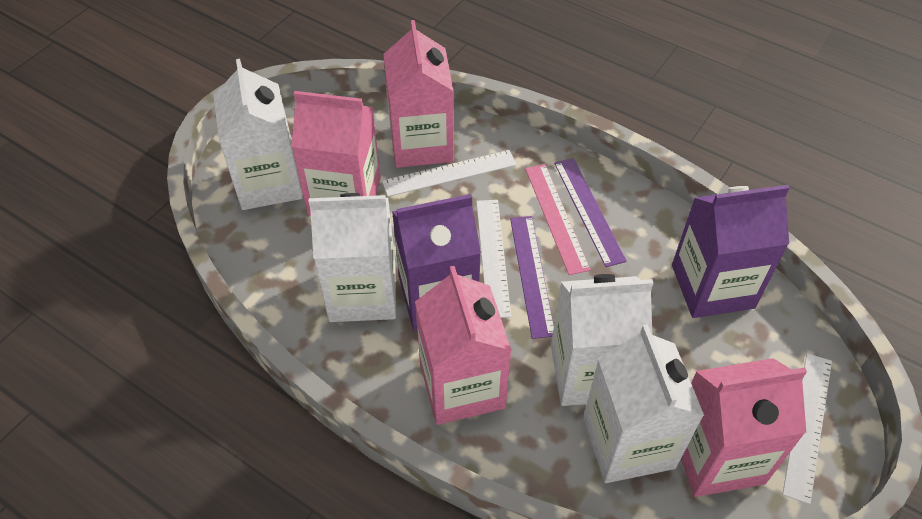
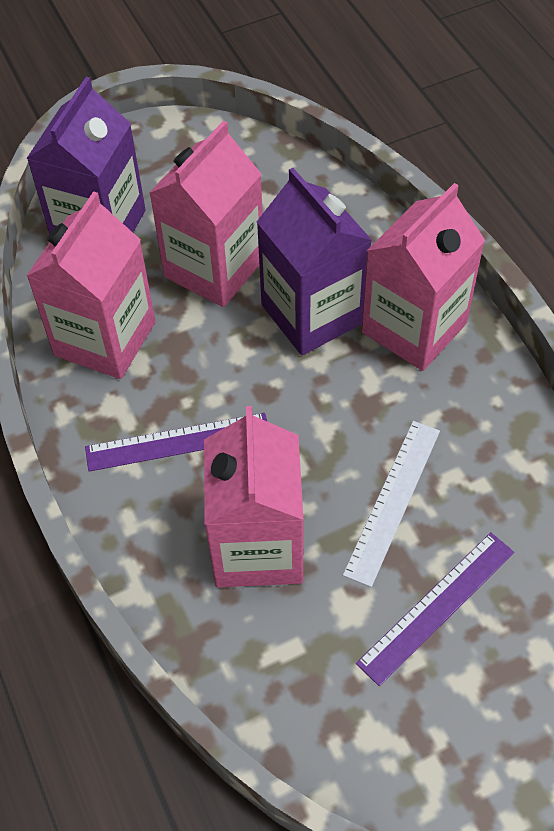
pink ruler: [525,164,591,275] = 1 -> none = 0
white carton: [214,59,303,210] [309,193,396,322] [551,274,653,406] [583,324,704,483] = 4 -> none = 0
white ruler: [382,150,517,197] [476,200,511,318] [782,353,832,504] = 3 -> [343,421,440,587] = 1

